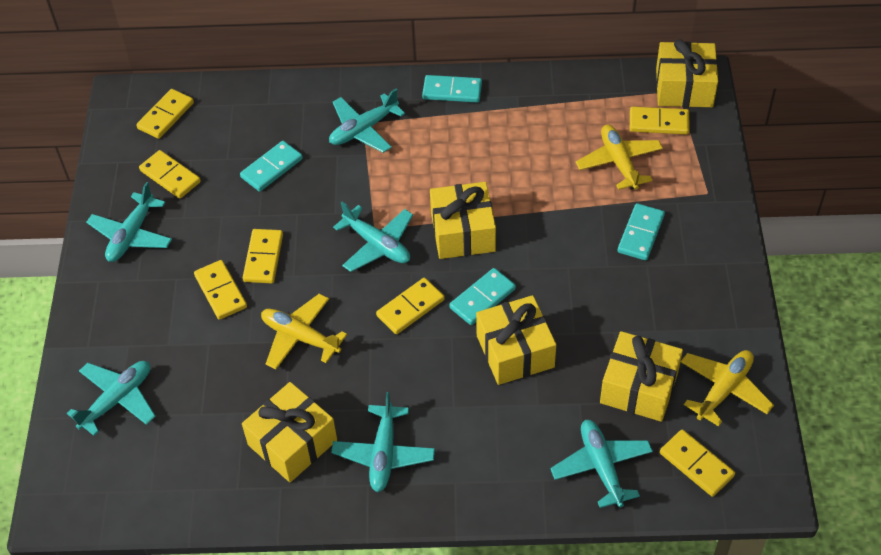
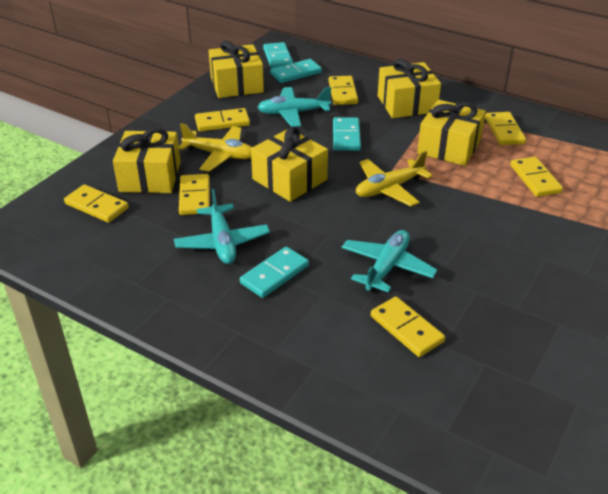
turquoise plane: [67,361,156,436] [86,182,172,262] [329,89,405,153] [331,392,435,492] [333,202,413,272] [550,420,653,508] = 6 -> [174,189,270,264] [257,87,331,127] [342,230,437,292] = 3
yellow plane: [261,294,347,370] [576,124,663,190] [681,350,774,426] = 3 -> [179,123,252,172] [356,151,433,207] = 2

